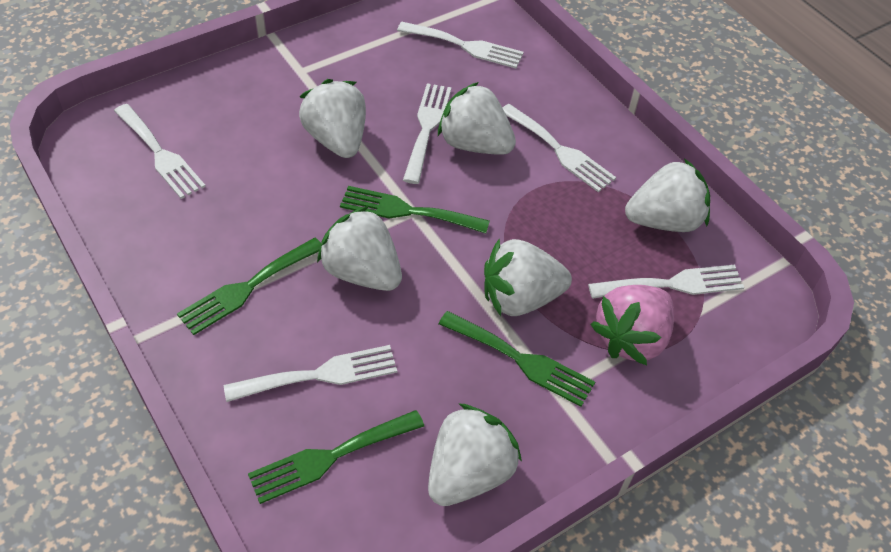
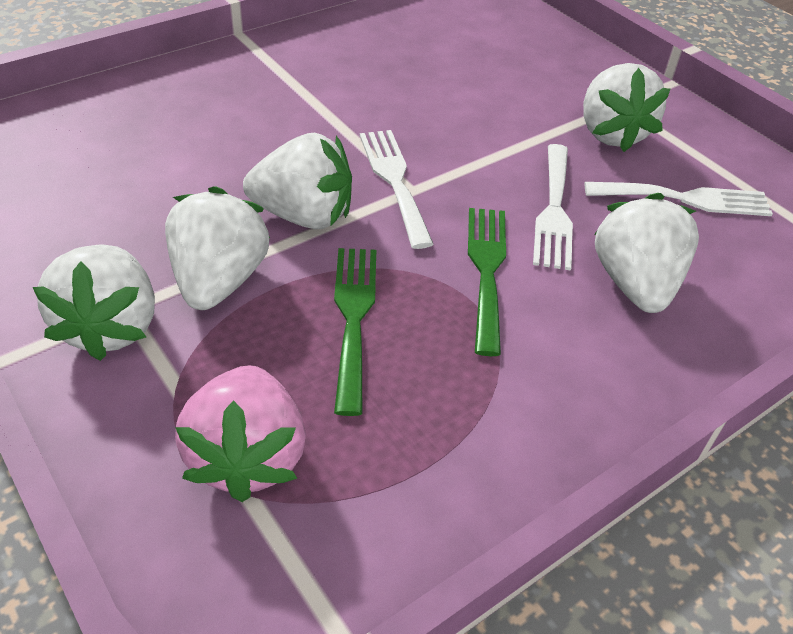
green fork: [177,238,321,335] [248,410,424,504] [340,186,490,233] [438,311,595,407] = 4 -> [334,248,376,416] [468,208,506,356] = 2
white fork: [114,104,206,199] [224,345,397,402] [397,22,524,68] [403,83,452,184] [502,104,616,192] [588,264,744,299] = 6 -> [360,130,434,249] [533,144,573,270] [585,182,773,216] = 3
white strawberry: [299,79,366,158] [317,206,402,291] [428,403,522,506] [438,82,516,155] [484,238,572,316] [625,159,710,232] = 6 -> [33,244,155,361] [165,186,270,310] [243,133,352,229] [583,63,670,152] [594,193,699,313] = 5

